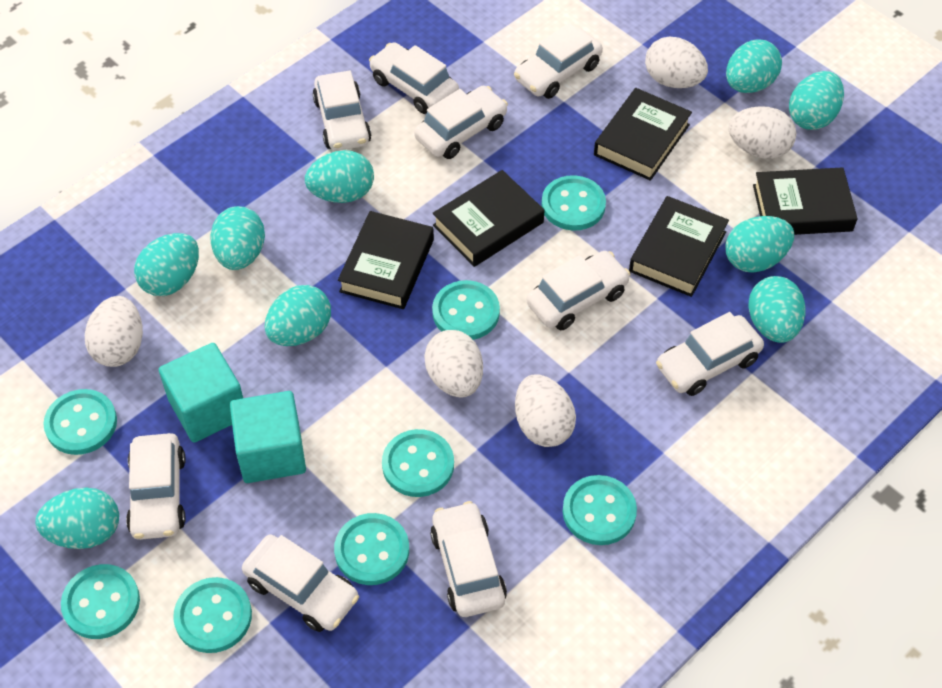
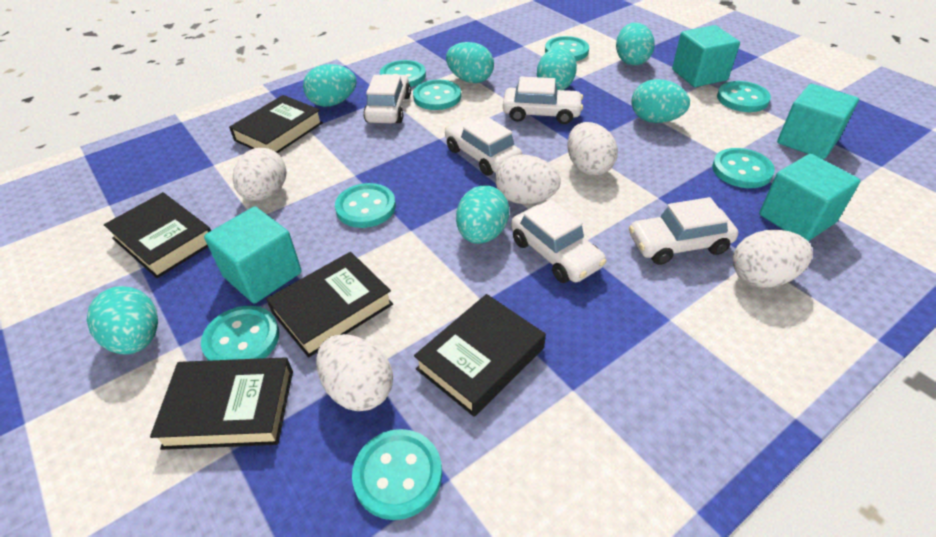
turquoise cube: [159,343,243,443] [230,391,306,483] = 2 -> [204,207,302,304] [672,25,740,87] [759,154,861,241] [777,84,859,159] = 4
turquoise egg: [35,488,119,549] [134,233,199,296] [210,206,265,270] [265,285,331,346] [305,150,374,203] [725,216,794,273] [726,39,782,93] [748,276,806,343] [789,71,844,130] = 9 -> [87,286,158,355] [303,64,357,107] [446,42,494,83] [456,185,509,244] [537,47,577,90] [616,22,655,66] [631,79,690,123] = 7
white car: [126,433,186,540] [242,534,359,632] [313,70,371,151] [369,42,459,114] [414,86,508,159] [430,501,507,617] [514,23,603,99] [526,251,630,330] [656,312,764,396] = 9 -> [363,74,411,124] [445,116,522,176] [503,77,583,124] [511,199,607,283] [629,197,738,265] = 5

